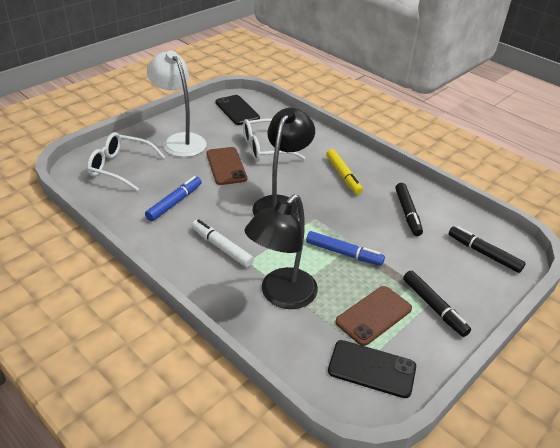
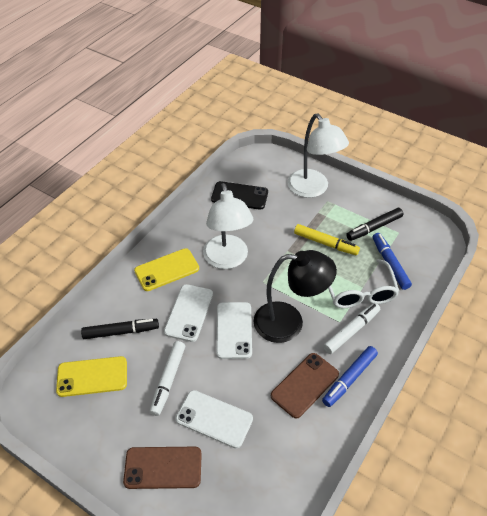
black lamp: [244,194,318,309] [253,108,315,219] = 2 -> [254,250,337,343] = 1
black marker: [395,183,423,236] [403,271,471,337] [449,226,526,273] = 3 -> [81,319,159,339] [346,208,403,241] = 2
black phone: [215,95,260,125] [328,340,416,398] = 2 -> [211,181,268,210] = 1
white glasses: [87,132,165,191] [243,118,305,162] = 2 -> [328,259,399,308] = 1
white lamp: [147,50,207,157] = 1 -> [203,183,253,269] [287,114,349,198] = 2
white marker: [192,219,254,267] = 1 -> [150,341,185,416] [323,303,380,354] = 2
white phone: none = 0 -> [164,284,213,342] [176,390,253,448] [216,302,252,359] = 3
yellow phone: none = 0 -> [56,356,127,397] [134,248,199,291] = 2

